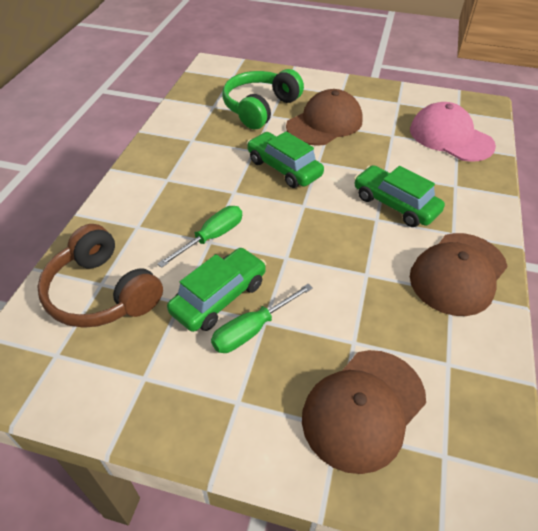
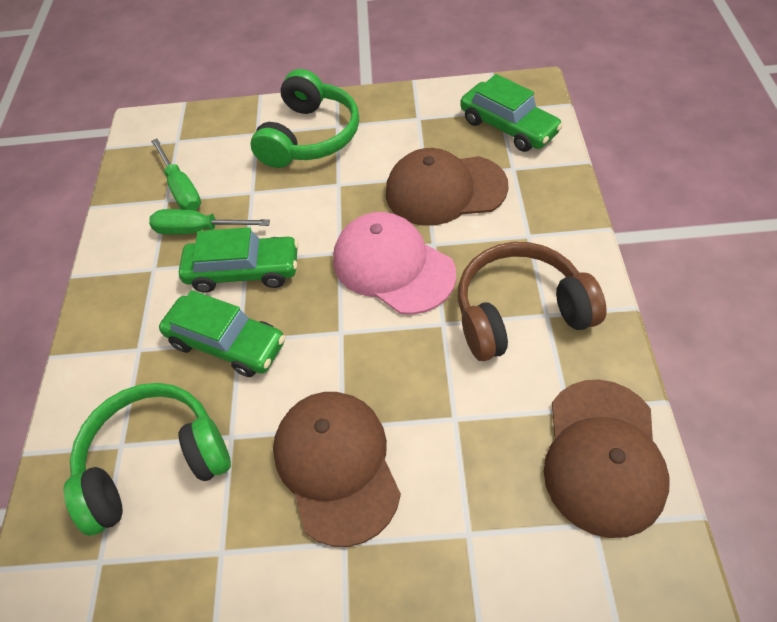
green headphones: [222,69,304,129] = 1 -> [64,383,231,536] [251,69,359,168] = 2

